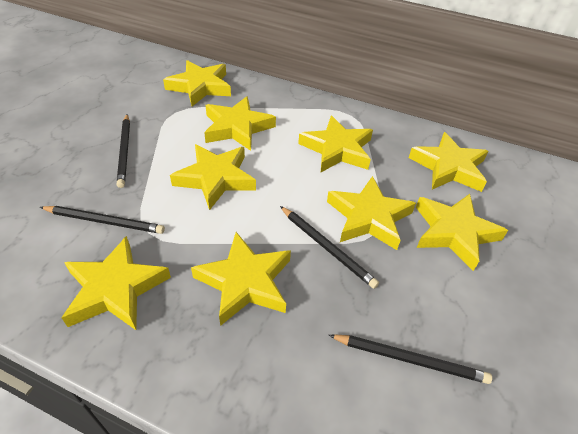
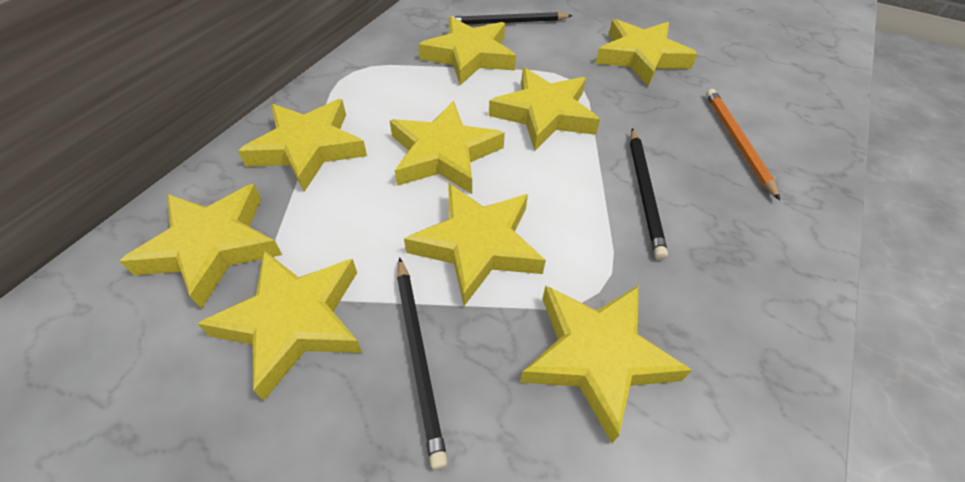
black pencil: [40,206,165,234] [117,114,130,188] [280,206,379,289] [329,334,492,384] = 4 -> [397,257,448,470] [448,12,573,24] [630,128,668,260] = 3
orange pencil: none = 0 -> [706,89,780,200] = 1

